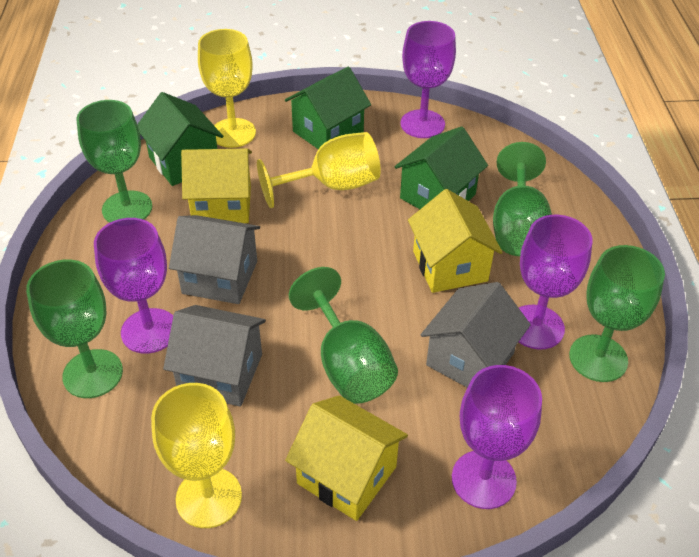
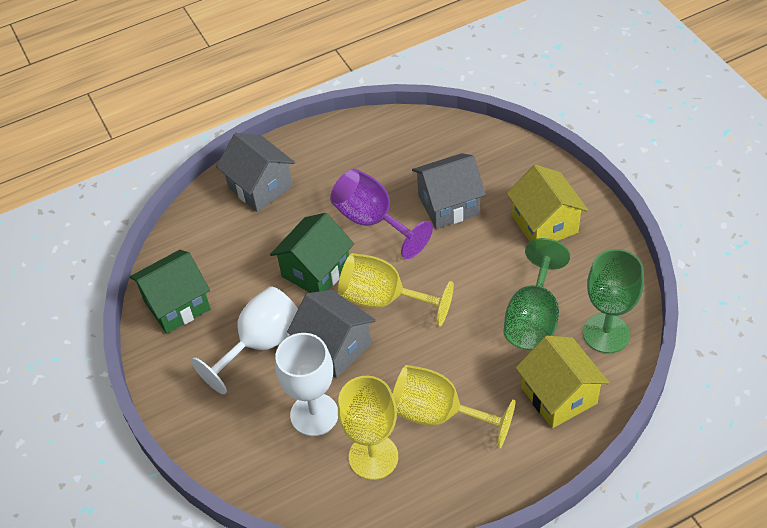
green goblet: [26,259,123,398] [76,100,152,223] [289,267,398,404] [493,142,552,256] [569,245,665,382] = 5 -> [503,238,570,350] [583,249,644,353] = 2
green house: [137,92,223,186] [285,67,371,149] [394,126,488,209] = 3 -> [130,250,211,334] [270,213,354,293] = 2
purple goblet: [94,218,173,354] [401,21,456,138] [452,365,542,509] [519,215,592,349] = 4 -> [330,169,433,259] = 1
white goblet: none = 0 -> [191,286,298,394] [275,333,338,436] = 2
yellow house: [181,148,252,223] [285,395,408,521] [408,189,503,293] = 3 -> [507,165,588,242] [515,336,609,428] = 2

